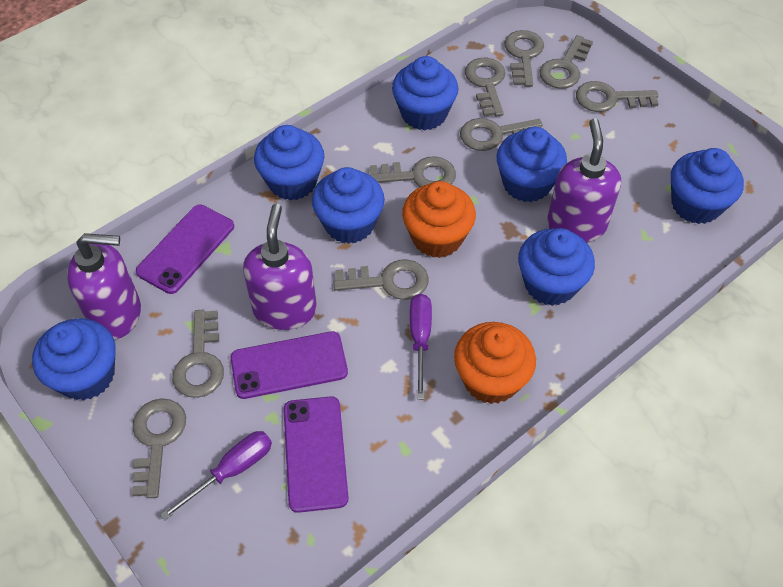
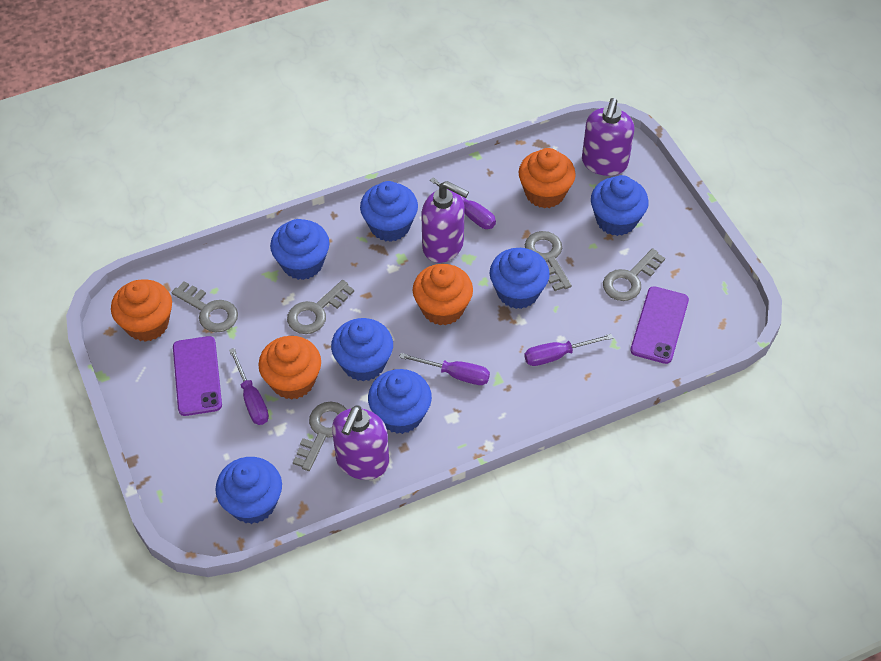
grey key: [132,398,186,498] [172,310,224,398] [333,259,429,300] [370,156,456,187] [460,118,543,151] [465,58,506,117] [504,30,544,87] [540,35,593,89] [576,81,659,112] = 9 -> [172,281,238,332] [287,280,354,334] [293,401,347,471] [525,231,572,291] [603,248,665,301] = 5
orange cupcake: [402,181,476,258] [454,322,536,404] = 2 -> [111,279,172,342] [258,336,321,400] [413,264,473,325] [519,148,576,208] = 4
purple phone: [136,205,234,294] [231,331,348,399] [283,396,349,513] = 3 -> [173,336,222,416] [630,286,689,364] = 2
purple screwdriver: [160,431,272,521] [410,294,432,399] = 2 -> [229,348,269,425] [399,353,490,385] [430,177,496,229] [524,334,613,366] = 4

